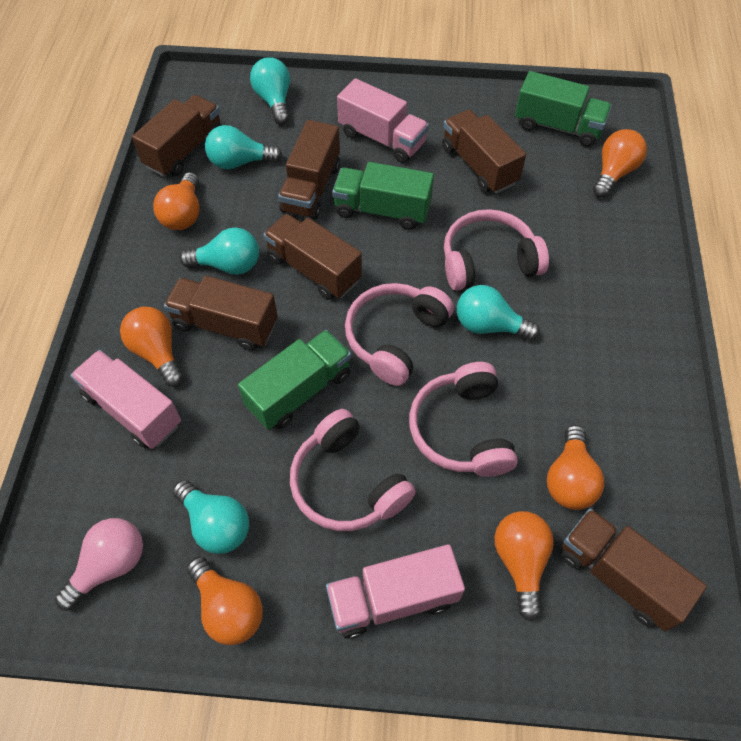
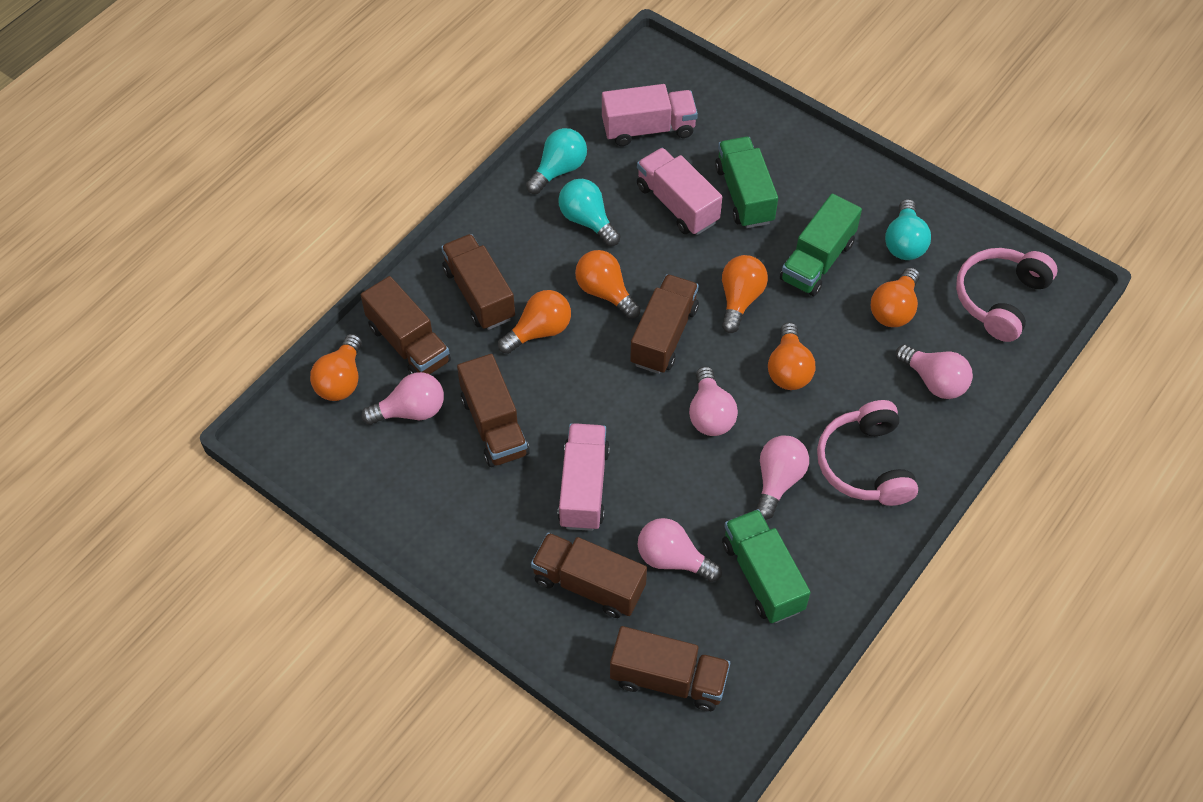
pink headphones: [290,409,416,531] [345,283,454,386] [409,362,518,477] [444,209,549,291] = 4 -> [817,400,918,506] [956,248,1057,342] = 2
pink light bulb: [55,518,143,611] = 1 -> [361,372,444,425] [638,518,722,582] [689,366,738,436] [755,435,809,520] [895,344,973,399] = 5
turquoise light bulb: [173,480,249,554] [179,227,259,275] [205,125,282,169] [250,57,290,125] [457,285,540,340] = 5 -> [526,128,587,194] [558,179,620,246] [885,199,931,260] = 3

